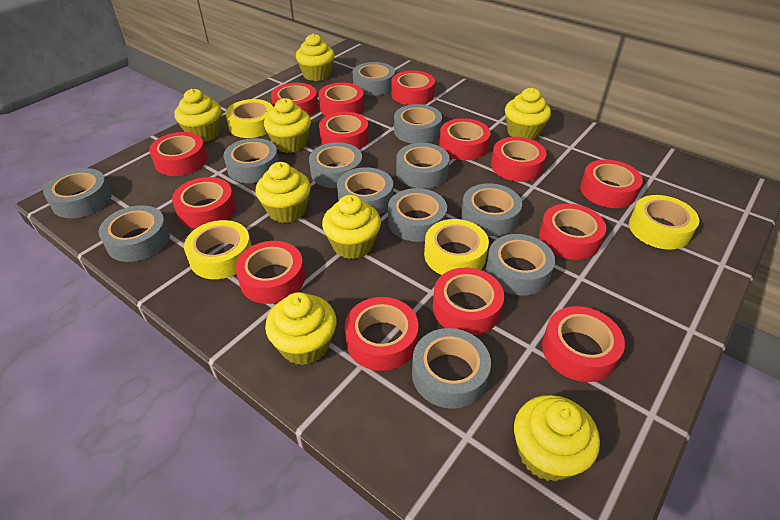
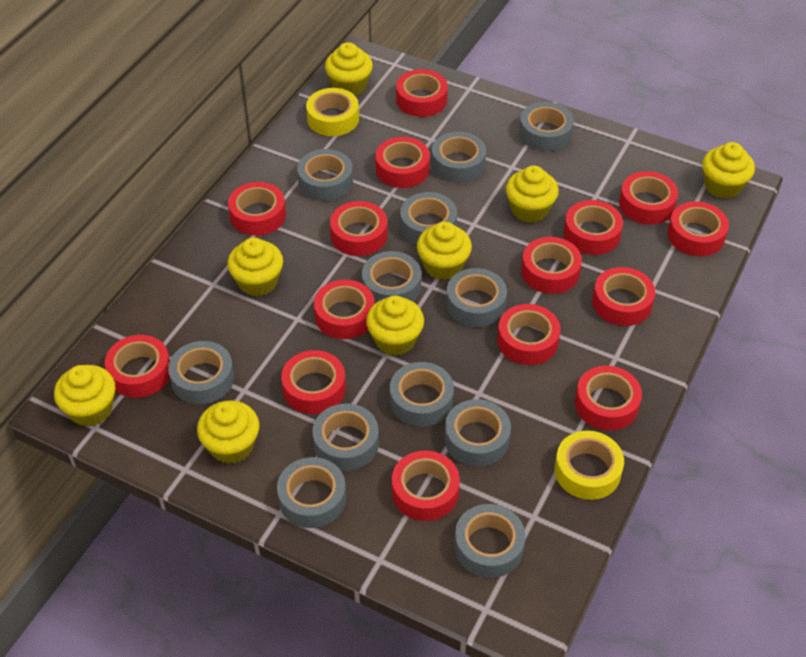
red tape: [149,132,207,176] [172,177,236,229] [235,241,305,304] [271,83,318,116] [318,82,364,116] [319,112,369,149] [345,297,419,371] [391,71,435,105] [433,267,504,335] [439,118,490,160] [491,137,547,182] [539,204,606,260] [542,306,625,382] [580,160,643,208] = 14 -> [105,335,170,398] [228,182,286,236] [281,350,346,414] [314,280,375,339] [330,201,388,256] [375,137,430,188] [392,451,460,521] [396,69,448,117] [497,304,560,365] [521,237,582,294] [564,200,623,255] [575,366,642,431] [592,267,655,326] [619,171,678,225] [668,201,729,257] = 15
yellow tape: [184,220,252,279] [225,99,273,138] [424,219,489,275] [629,195,699,250] = 4 -> [306,88,359,136] [554,431,624,500] = 2

